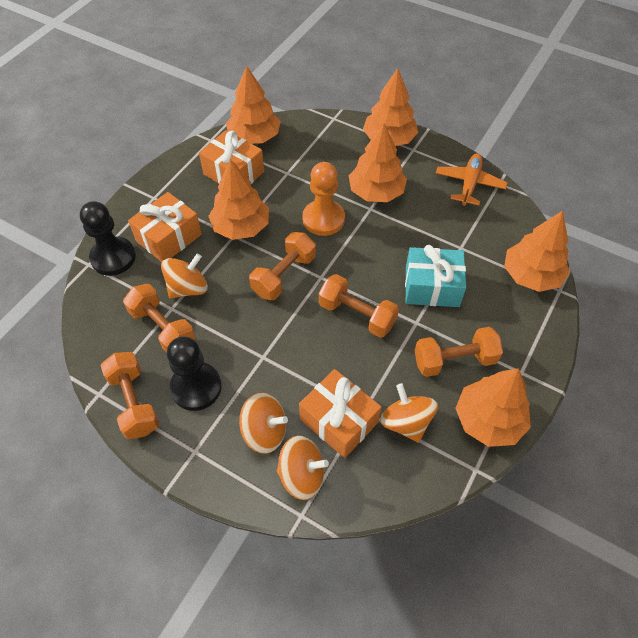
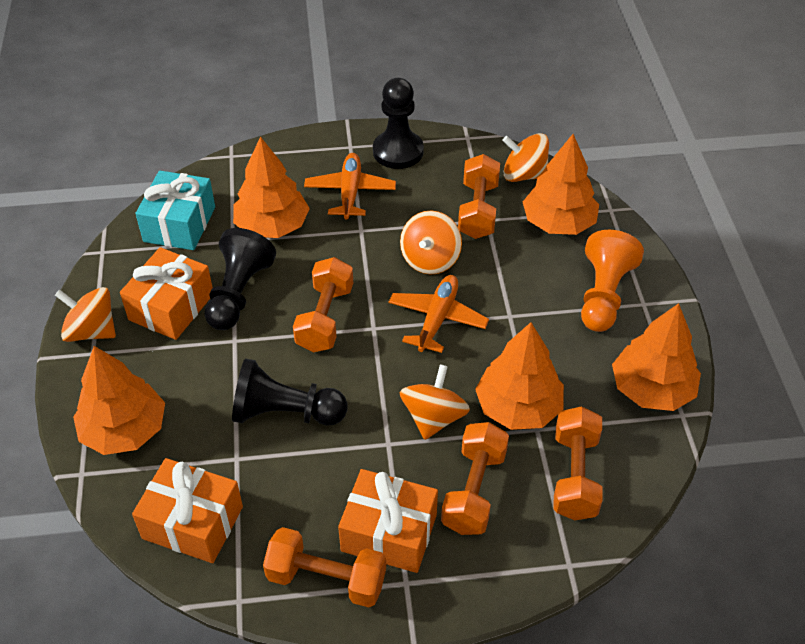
black pawn: [80,201,136,276] [167,336,222,411] = 2 -> [204,228,276,330] [232,358,347,426] [373,78,424,169] = 3
orange plane: [436,153,507,206] = 1 -> [304,153,396,219] [389,275,489,353] = 2
orange tree: [208,159,269,240] [226,66,281,144] [349,123,407,202] [363,68,418,146] [455,368,531,447] [504,211,570,292] = 6 -> [73,346,165,455] [233,136,310,238] [475,322,564,430] [523,134,599,235] [612,303,701,411] = 5

